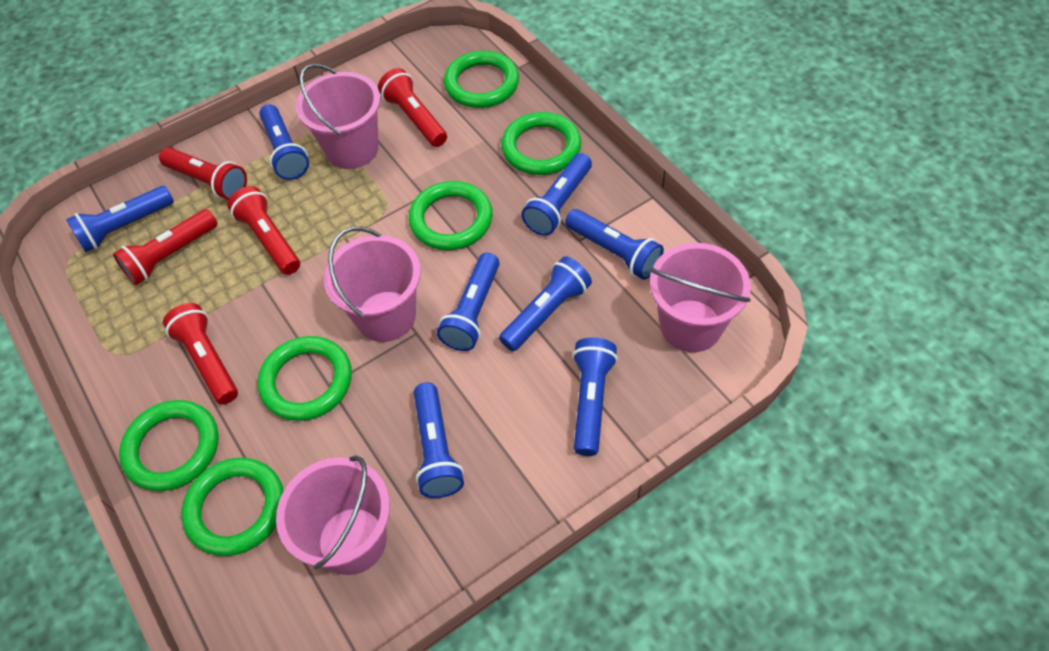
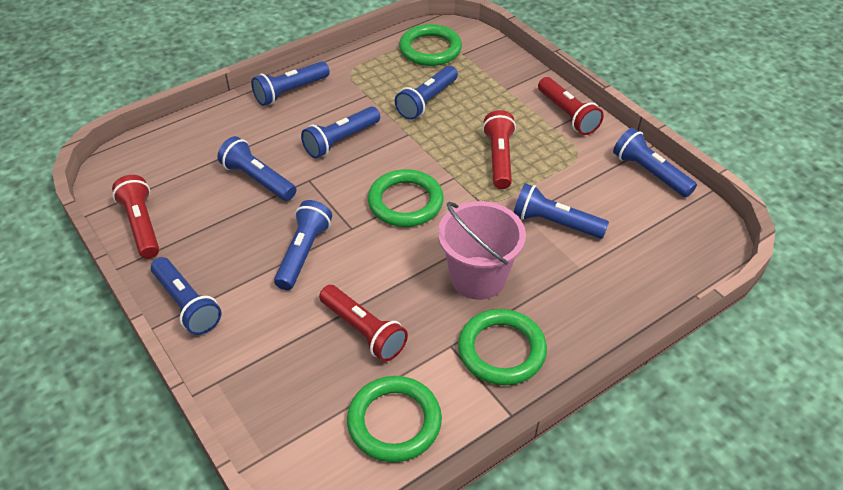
green ring: [119,400,219,491] [181,458,283,556] [258,336,352,421] [409,181,493,250] [444,51,519,108] [501,112,582,175] = 6 -> [347,376,442,462] [368,169,444,227] [399,24,462,66] [458,309,547,385] = 4
pink bucket: [276,455,390,575] [296,64,380,169] [324,227,421,342] [650,243,751,352] = 4 -> [438,201,526,300] = 1
red flashlight: [113,209,218,285] [159,147,247,200] [163,303,238,405] [227,186,300,275] [378,68,447,147] = 5 -> [112,175,159,259] [319,285,408,362] [482,110,516,189] [538,77,604,135] = 4

